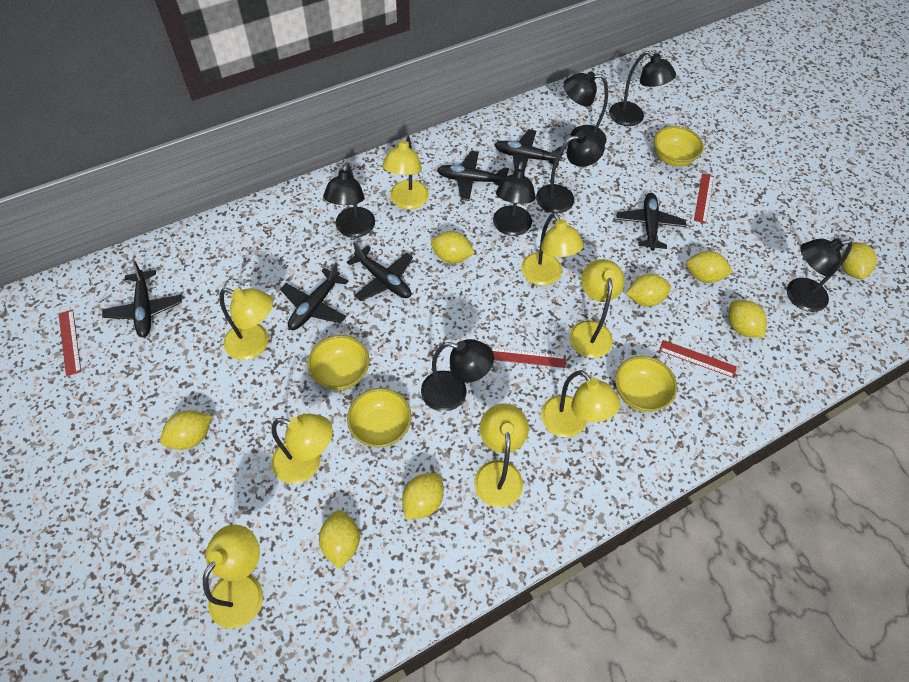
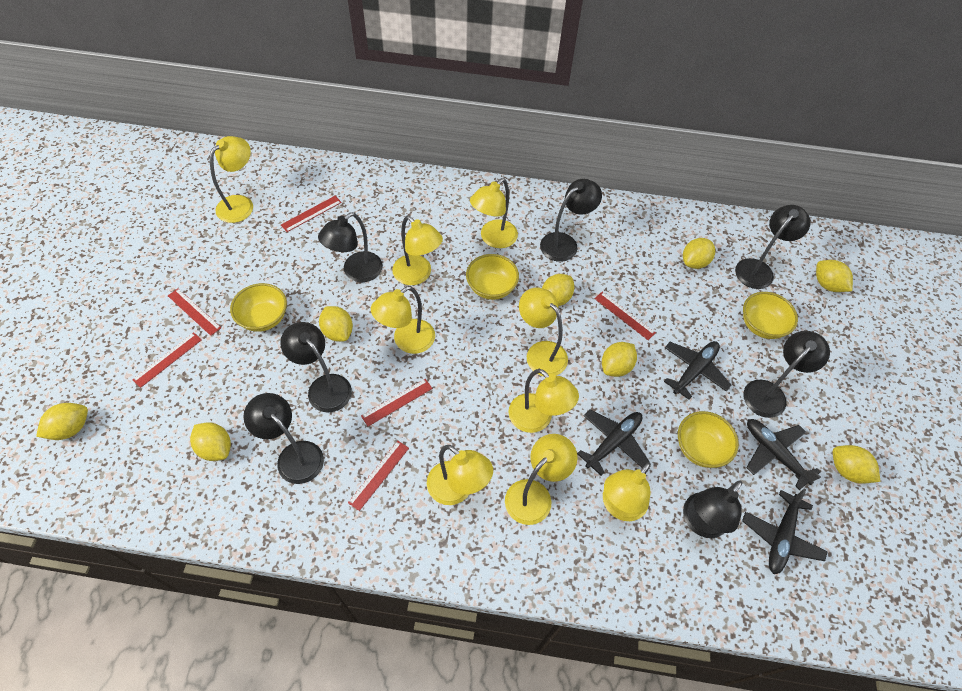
black plane: [102,261,182,337] [280,262,348,330] [347,242,413,301] [437,151,509,201] [495,129,564,170] [617,193,686,251] = 6 -> [577,410,649,476] [664,341,732,400] [742,489,828,574] [746,419,821,490] = 4
red ruler: [59,310,81,376] [490,347,566,368] [659,340,737,378] [694,173,714,224] = 4 -> [132,332,202,388] [168,289,221,336] [281,196,342,232] [348,441,409,511] [361,379,433,426] [594,292,656,340] = 6
yellow lamp: [203,524,263,629] [219,288,273,360] [272,414,333,484] [382,134,429,209] [474,403,529,508] [521,212,584,286] [541,370,620,437] [569,259,625,358] = 8 -> [210,136,253,223] [371,286,435,354] [392,216,443,285] [427,445,493,505] [470,178,518,248] [505,434,578,525] [508,369,579,433] [519,288,568,376] [603,462,651,521] = 9

